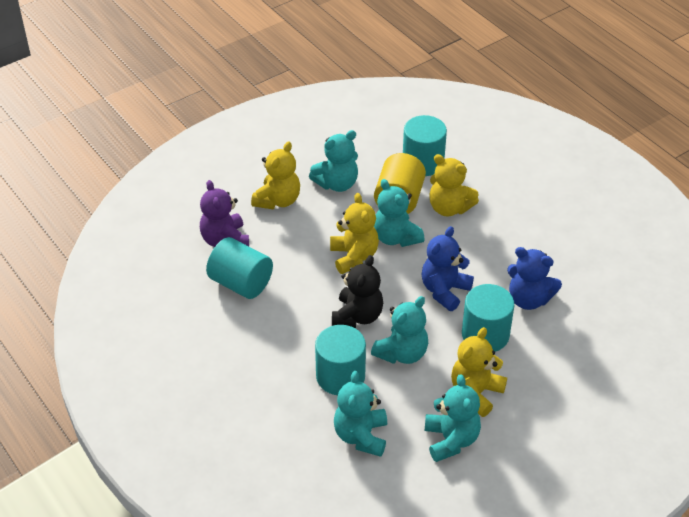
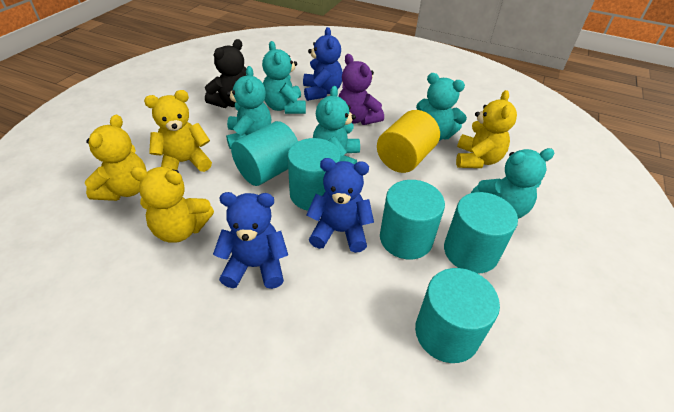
blue teddy bear: [422,226,474,311] [507,247,562,310] = 2 -> [213,192,288,289] [303,27,343,101] [306,158,374,253] = 3
turquoise cylinder: [206,237,273,299] [315,325,366,395] [403,115,447,176] [462,284,514,352] = 4 -> [231,121,298,186] [288,138,341,211] [380,180,445,259] [415,268,500,363] [444,192,518,273] = 5

